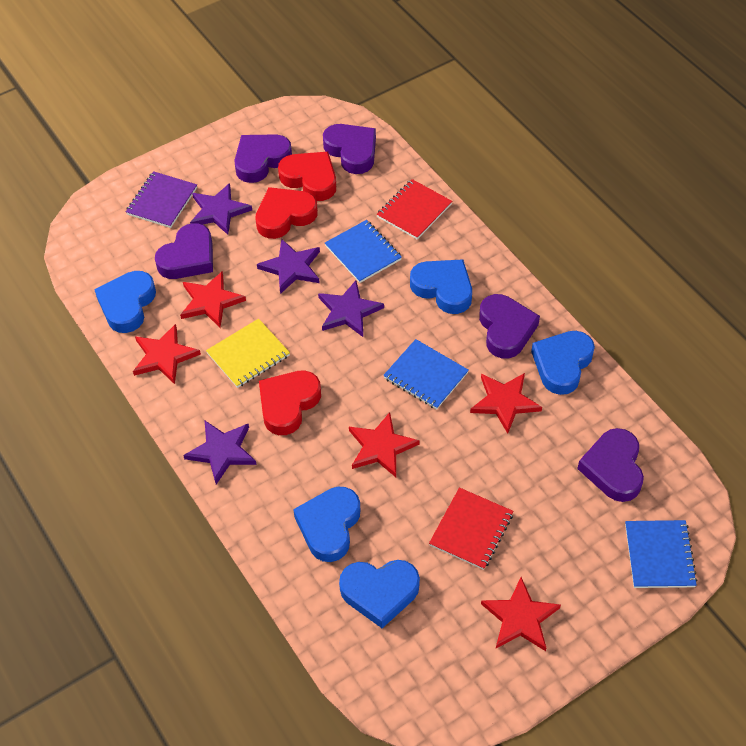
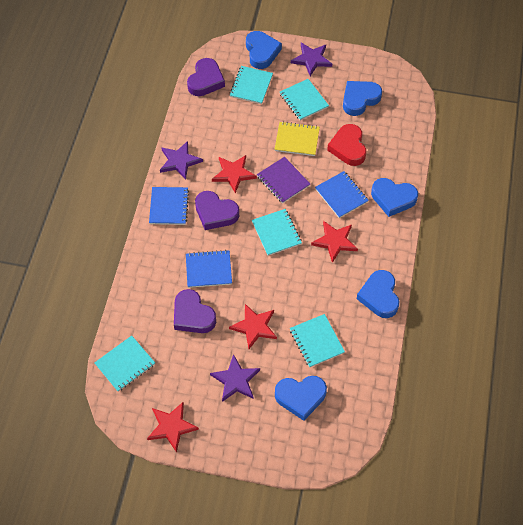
purple heart: [155,223,213,279] [234,134,292,183] [323,124,376,174] [479,294,540,358] [577,428,644,502] = 5 -> [174,289,216,333] [187,58,225,96] [195,191,239,230] = 3
purple star: [183,421,256,484] [190,183,252,235] [257,239,320,294] [318,281,384,337] = 4 -> [160,141,203,180] [210,354,260,402] [291,43,332,76] = 3
red heart: [255,187,318,239] [259,371,321,435] [278,152,336,201] = 3 -> [327,124,366,166] = 1
red notebook: [377,179,452,239] [429,487,513,570] = 2 -> none = 0
red star: [133,324,201,384] [180,271,246,328] [349,412,419,477] [470,373,542,434] [481,577,561,651] = 5 -> [147,402,199,453] [212,155,257,194] [229,304,277,349] [311,221,358,263] = 4
turquoise notebook: none = 0 -> [95,336,155,392] [230,66,273,104] [252,209,302,256] [280,79,329,120] [290,314,345,368] = 5

